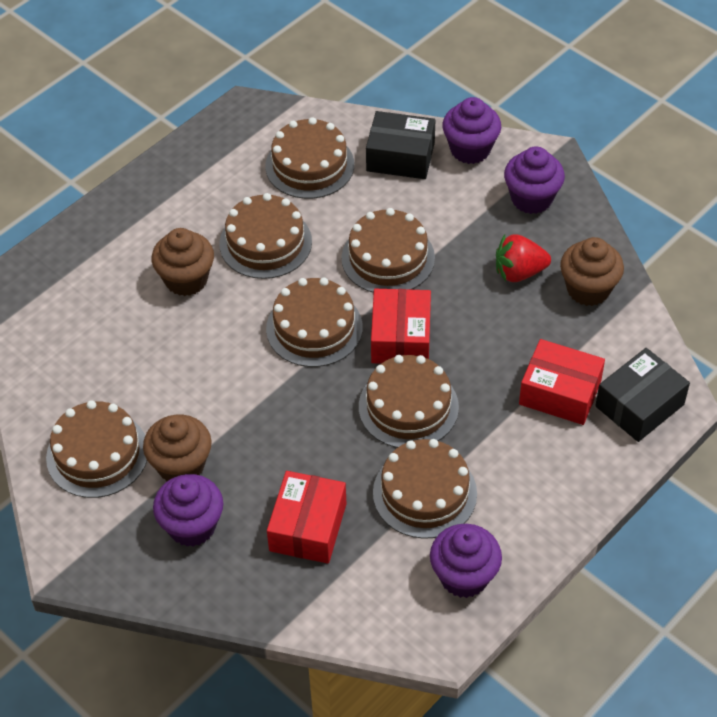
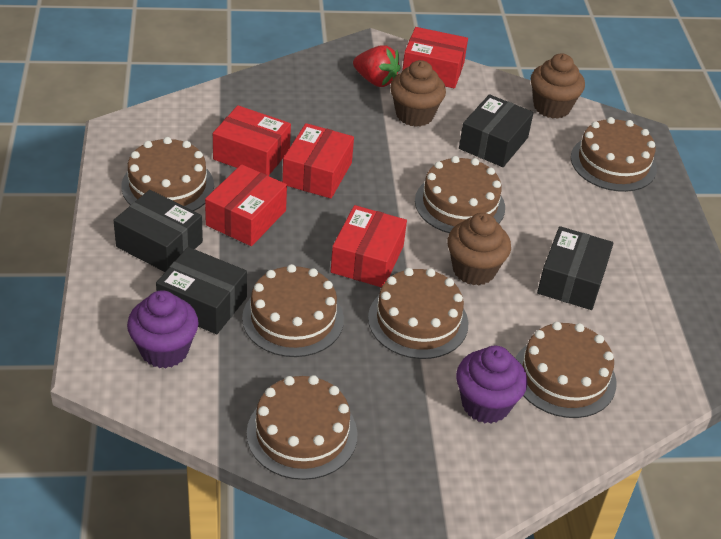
black box: [366,111,435,179] [595,348,690,442] = 2 -> [114,190,203,272] [156,247,247,334] [459,94,534,167] [537,226,614,310] = 4
purple cupcake: [153,474,223,547] [430,524,502,598] [442,97,501,164] [504,146,565,214] = 4 -> [127,290,199,368] [456,346,527,423] = 2
red box: [267,471,346,564] [371,289,431,364] [519,339,605,425] = 3 -> [205,164,287,246] [213,105,291,176] [282,123,354,198] [331,205,407,287] [402,27,468,88] = 5

